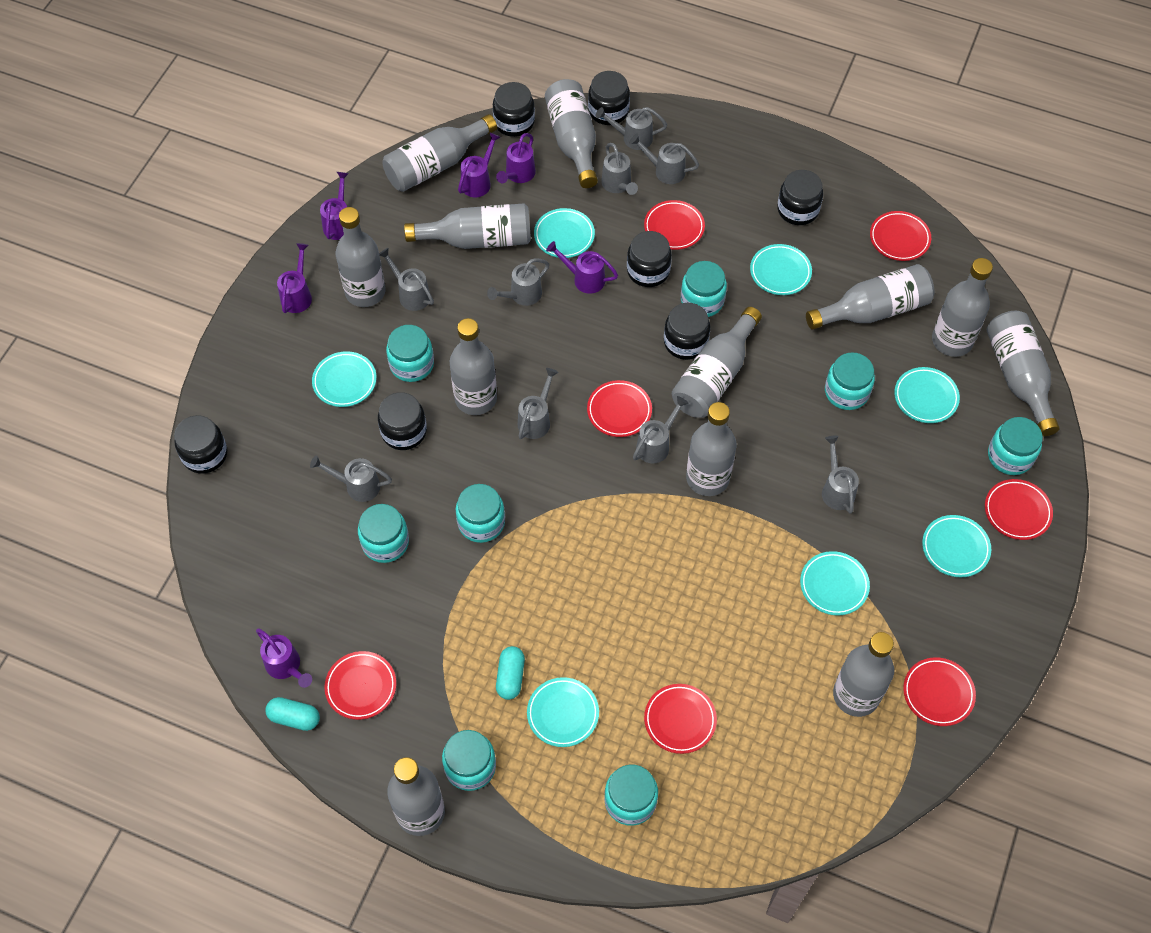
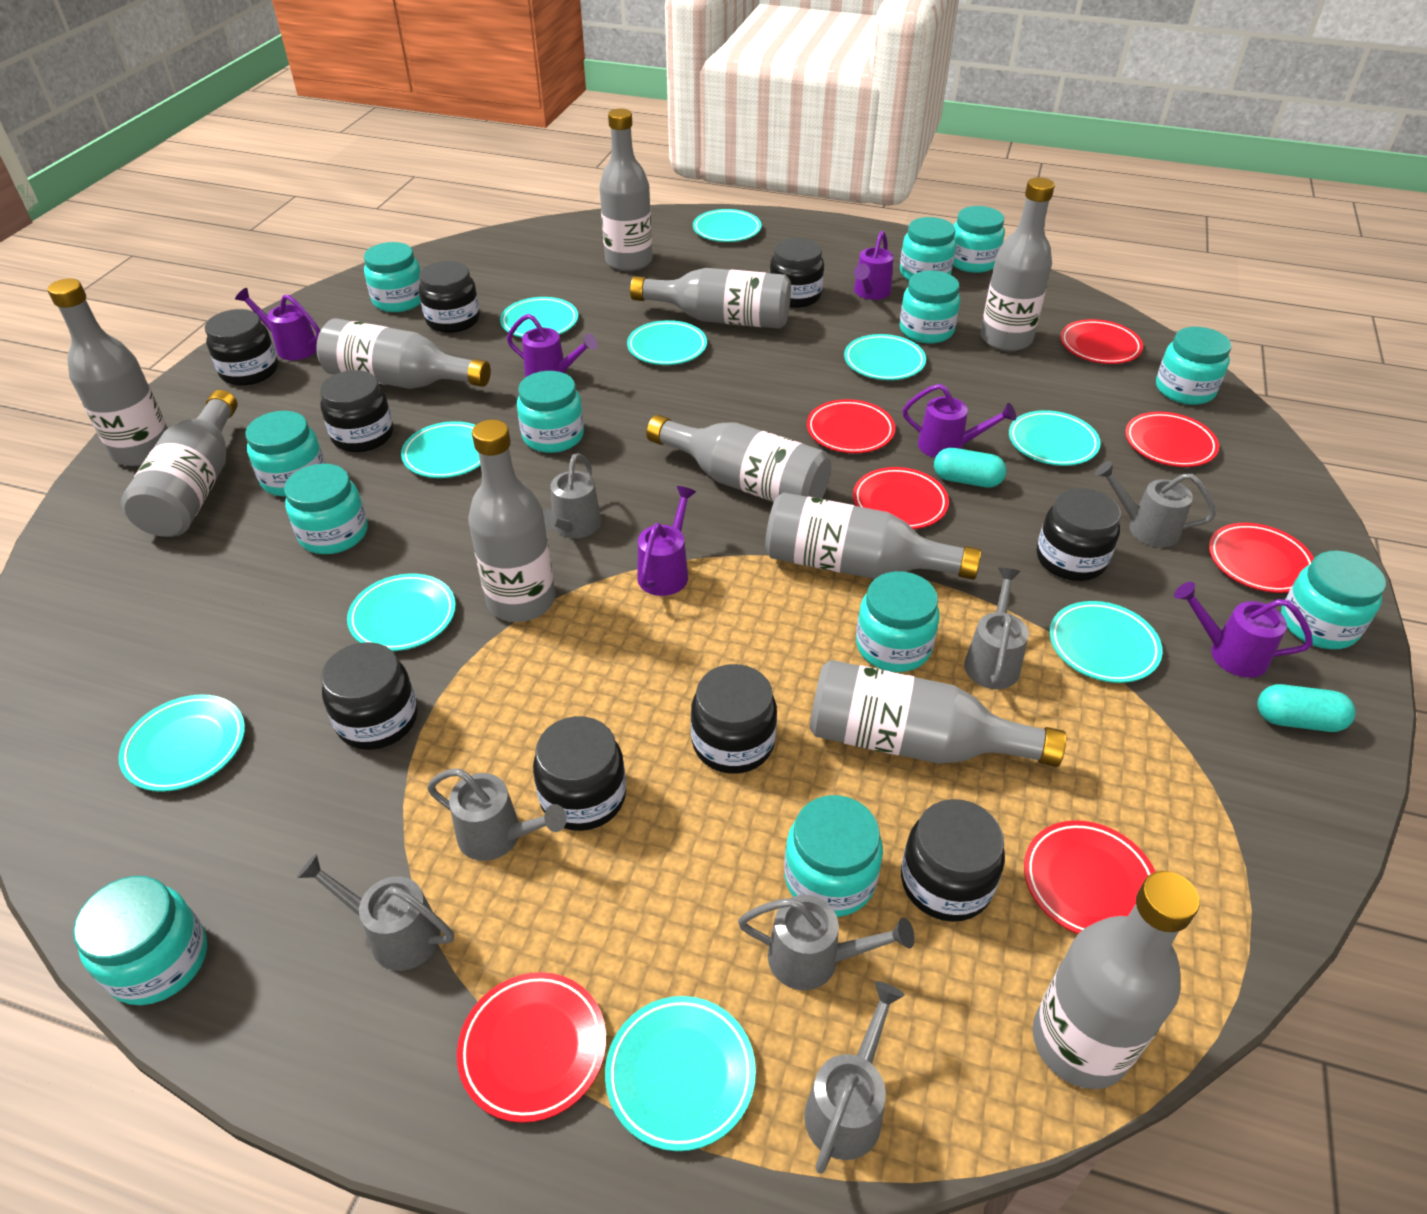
black jar: [174,415,227,474] [378,392,427,450] [493,82,535,137] [588,71,630,125] [627,231,672,287] [664,303,710,360] [777,170,823,225] = 7 -> [205,309,278,386] [320,370,394,452] [321,642,418,750] [419,261,480,333] [533,716,626,831] [691,664,777,774] [769,238,824,308] [901,799,1005,922] [1037,488,1121,581] = 9
grey bottle: [336,207,386,307] [382,114,497,192] [387,757,445,836] [404,203,531,249] [450,318,497,415] [545,79,598,188] [672,307,762,418] [686,402,736,496] [806,264,934,330] [833,632,894,717] [932,258,993,357] [987,311,1060,436] = 12 -> [48,278,168,466] [121,390,238,537] [316,318,491,389] [468,419,556,622] [599,109,652,271] [630,268,791,329] [646,415,831,502] [765,492,981,580] [810,660,1066,767] [981,177,1055,351] [1032,871,1200,1089] = 11
grey watering can: [310,455,392,502] [379,248,434,311] [487,258,549,306] [518,368,558,439] [596,107,667,150] [601,143,638,195] [630,134,699,184] [633,396,689,463] [822,436,859,513] = 9 -> [297,854,454,971] [427,768,567,861] [543,453,601,538] [738,895,915,990] [804,981,905,1174] [964,568,1029,689] [1095,461,1216,547] = 7
turquoise jar: [358,504,409,563] [386,325,434,382] [442,730,496,791] [456,484,505,543] [604,764,658,826] [681,261,727,317] [825,352,875,410] [988,417,1043,475] = 8 -> [73,876,207,1005] [245,411,325,497] [284,464,368,554] [364,242,421,312] [517,371,584,453] [784,795,883,917] [856,571,940,672] [900,217,956,280] [900,270,960,343] [953,206,1005,273] [1156,327,1232,405] [1281,551,1386,649] = 12
turquoise plate: [312,351,377,407] [527,677,599,747] [534,208,595,258] [750,244,812,295] [800,551,870,615] [894,367,960,423] [922,515,991,577] = 7 -> [118,694,245,792] [347,573,456,651] [401,421,481,478] [500,297,578,338] [605,996,756,1151] [627,320,707,365] [693,209,761,242] [844,334,926,380] [1009,410,1101,466] [1049,601,1163,683] = 10

